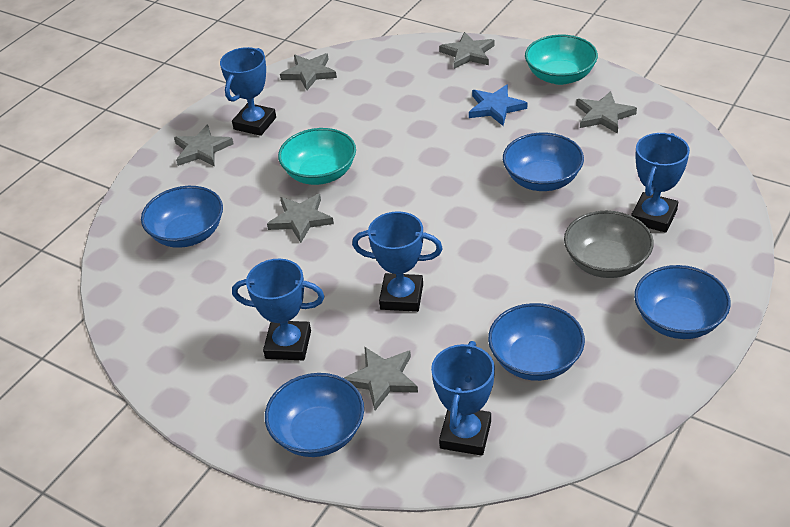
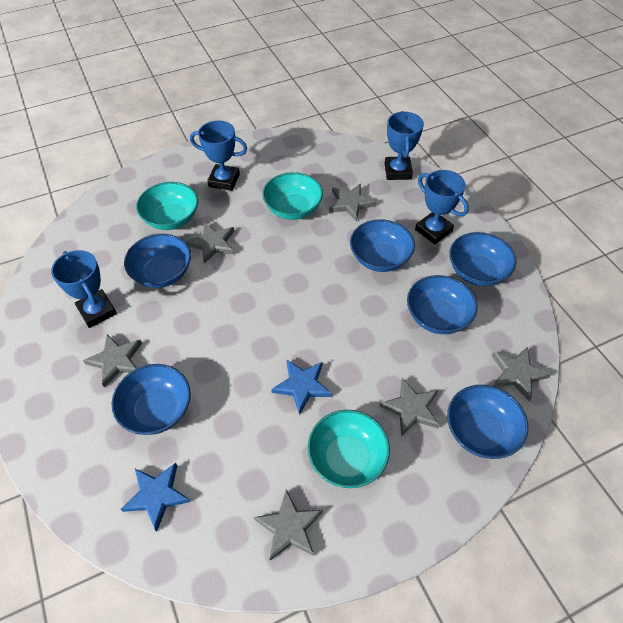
blue bowl: [141,186,223,248] [265,373,364,457] [488,303,585,381] [503,132,584,191] [634,265,731,339] = 5 -> [112,364,191,435] [124,234,191,288] [350,219,415,272] [407,275,477,334] [447,385,528,459] [449,232,516,286] = 6
blue star: [469,85,527,126] = 1 -> [121,463,191,532] [271,359,332,415] = 2
blue trophy: [220,47,276,136] [232,259,324,360] [352,211,443,312] [431,341,495,456] [631,133,690,233] = 5 -> [51,250,117,328] [190,120,247,191] [385,111,424,180] [415,170,469,244] = 4
grey bowl: [564,211,654,278] = 1 -> none = 0
turquoise bowl: [278,128,356,185] [525,34,598,85] = 2 -> [136,182,198,230] [262,172,323,220] [308,410,390,488] = 3

